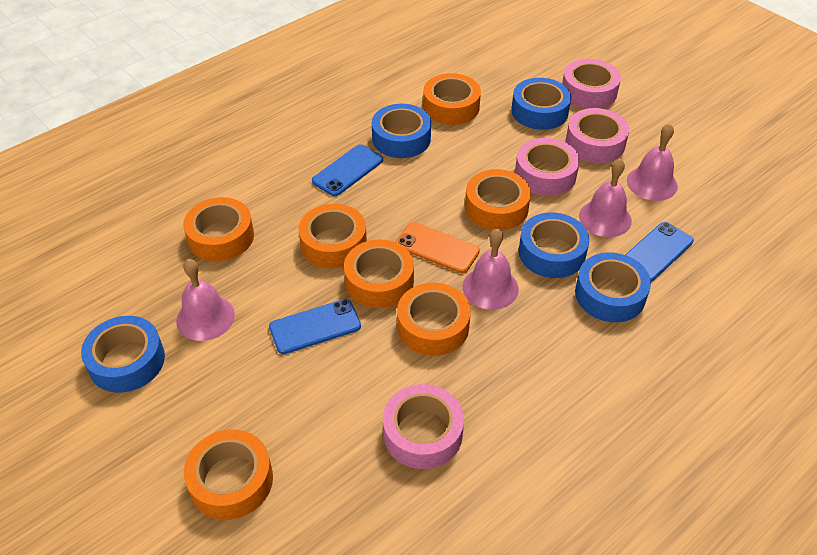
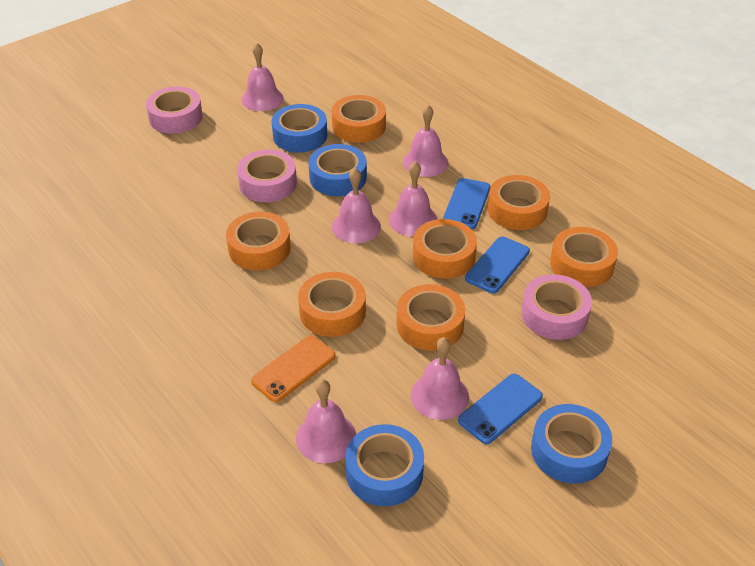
blue tape: [81,316,165,393] [372,104,431,158] [511,78,571,130] [519,213,589,278] [575,252,651,322] = 5 -> [271,104,327,153] [308,144,367,196] [345,424,424,506] [531,404,612,484] = 4
pink bell: [176,259,235,341] [463,229,519,310] [579,158,632,237] [627,123,678,201] = 4 -> [241,43,284,111] [296,379,356,463] [332,168,381,243] [389,161,437,237] [403,105,448,177] [411,337,469,420] = 6
pink tape: [383,384,464,469] [515,138,580,196] [562,59,621,109] [566,108,629,163] = 4 -> [146,86,203,133] [237,150,297,202] [521,274,592,340] = 3

